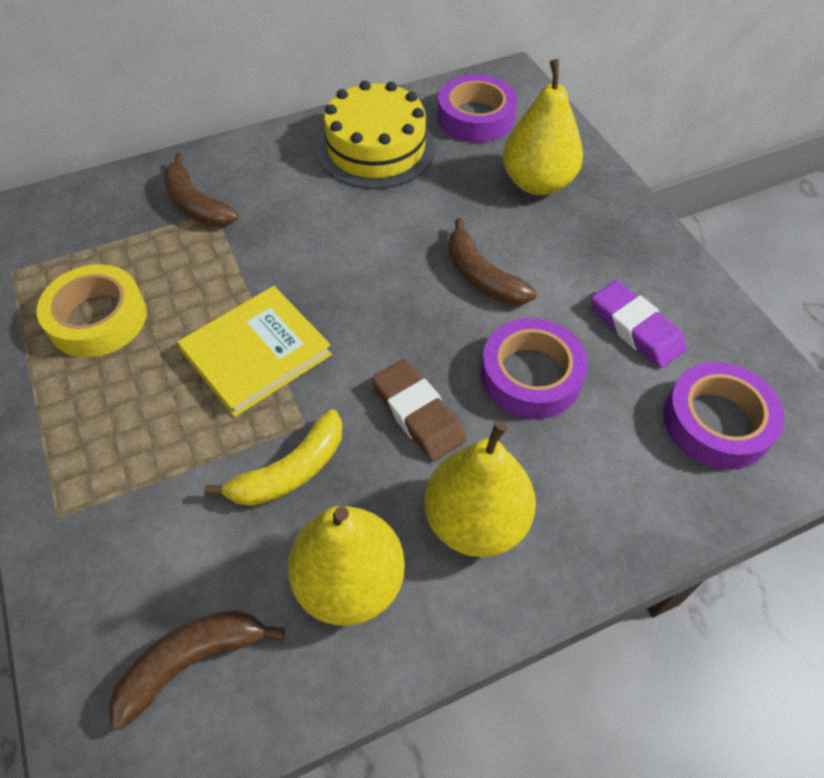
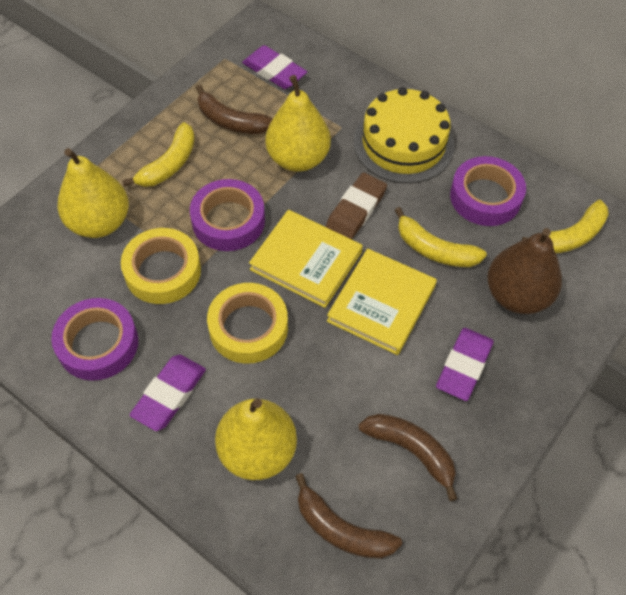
brown pear: none = 0 -> [487,228,562,314] = 1
purple eraser: [591,280,687,368] = 1 -> [129,355,206,431] [242,45,307,89] [436,328,494,401] = 3
yellow banana: [204,409,342,506] = 1 -> [122,122,195,187] [395,207,487,267] [522,200,609,253] = 3
yellow book: [177,286,332,417] = 1 -> [249,210,363,308] [327,248,437,355] = 2
yellow tape: [37,264,147,358] = 1 -> [121,228,201,304] [207,283,288,364] = 2

